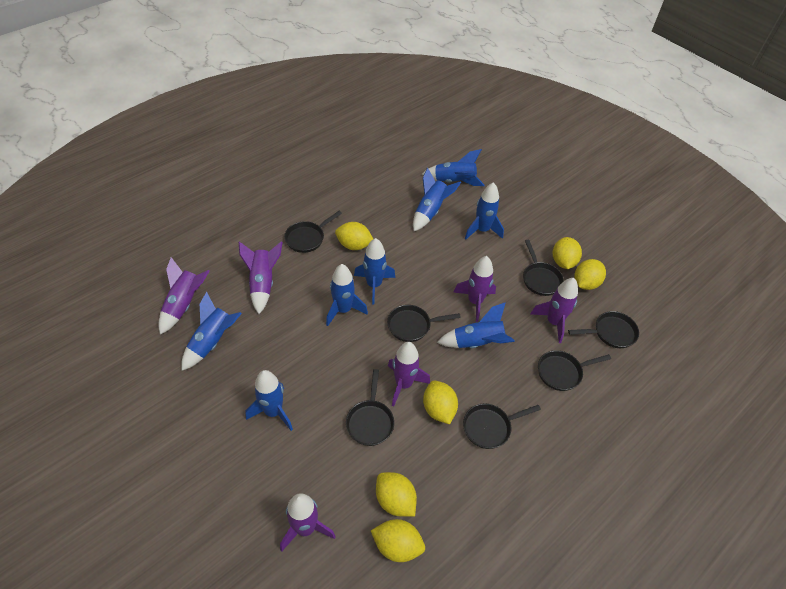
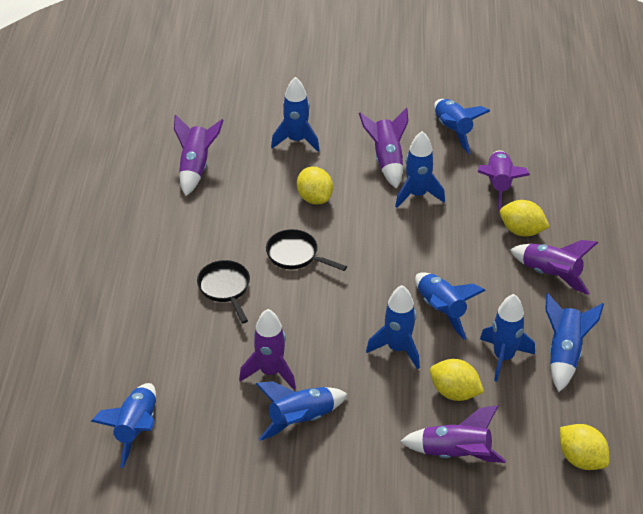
black pan: [284,211,342,253] [346,369,394,446] [387,305,461,342] [463,404,541,449] [523,240,564,296] [538,350,611,391] [568,311,639,348] = 7 -> [197,260,250,323] [266,229,347,271] = 2
blue rocket: [181,292,242,371] [245,370,293,431] [326,264,368,326] [354,238,395,304] [413,167,461,231] [422,149,485,186] [437,302,515,348] [465,182,504,240] = 8 -> [91,383,156,468] [256,381,347,441] [271,77,319,151] [366,285,420,369] [395,131,445,208] [415,272,486,340] [434,99,490,154] [480,294,535,382] [545,293,604,392] = 9
yellow lemon: [335,222,373,250] [371,519,425,562] [376,472,417,517] [423,380,458,424] [553,237,582,269] [574,259,606,290] = 6 -> [297,167,333,205] [430,359,484,401] [500,200,550,236] [560,424,610,470] = 4

